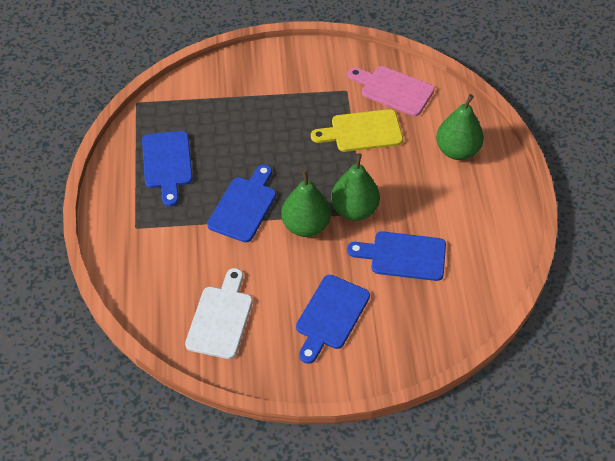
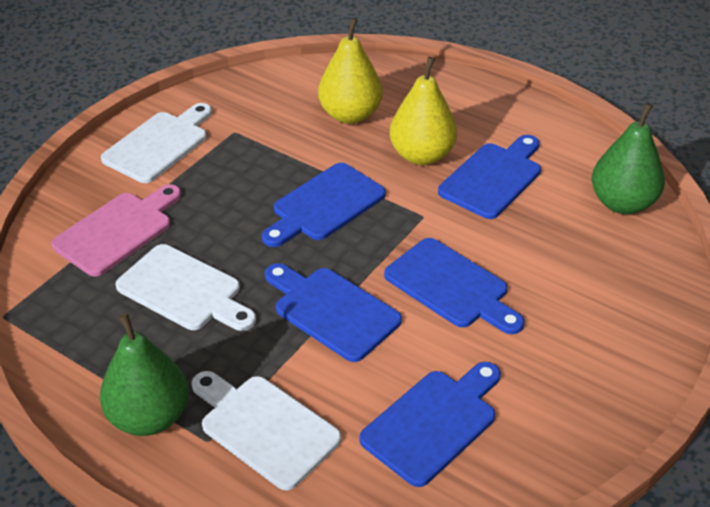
blue cutting board: [142,131,193,206] [207,165,276,242] [296,275,370,364] [347,231,446,281] = 4 -> [262,163,386,247] [265,263,402,362] [359,362,501,487] [384,238,524,334] [438,135,541,219] = 5
green pear: [281,170,331,237] [331,153,380,221] [436,94,484,160] = 3 -> [100,313,189,436] [592,103,665,214] = 2
white cutting board: [185,268,253,359] = 1 -> [101,103,212,183] [115,244,256,331] [191,371,341,490] = 3
yellow cutting board: [311,109,403,152] = 1 -> none = 0
yellow pear: none = 0 -> [318,18,383,124] [390,57,457,165] = 2

